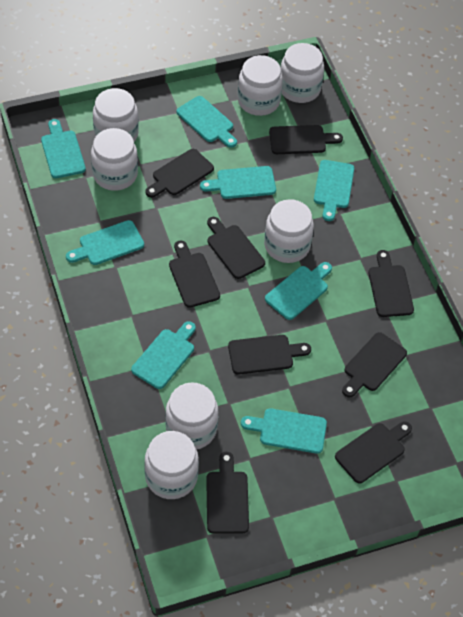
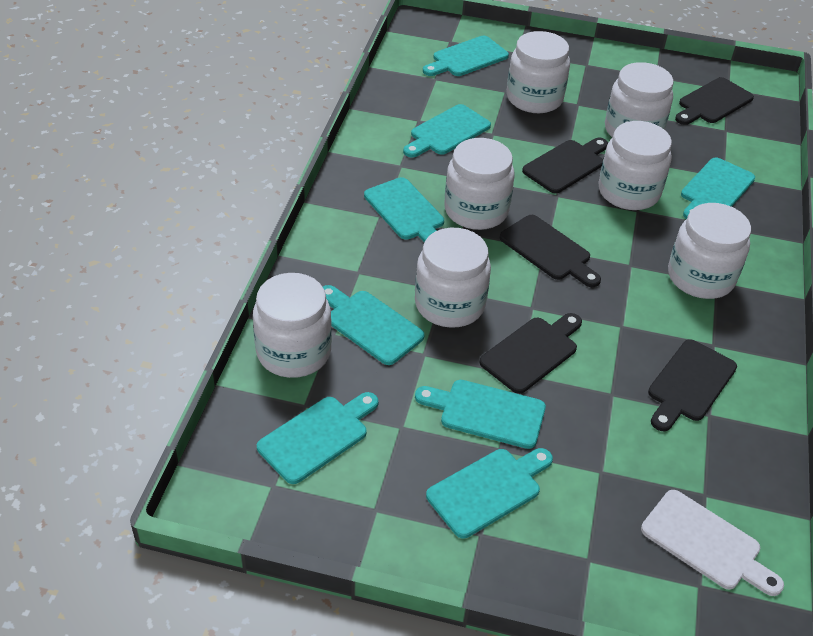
black cutting board: [145,149,214,198] [169,240,220,308] [206,452,249,534] [207,217,265,279] [228,335,311,375] [269,125,343,154] [335,421,412,483] [342,332,407,397] [368,250,414,317] = 9 -> [479,313,582,394] [500,215,601,287] [522,138,608,193] [648,339,737,431] [675,77,754,125] = 5
white cutting board: none = 0 -> [641,490,784,596] = 1

